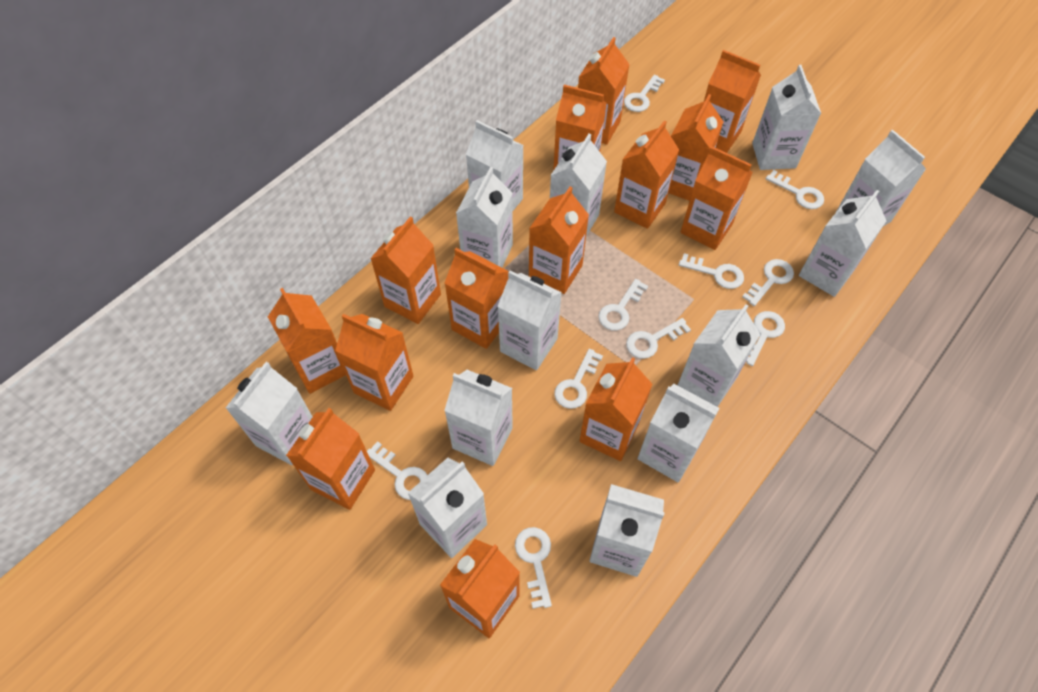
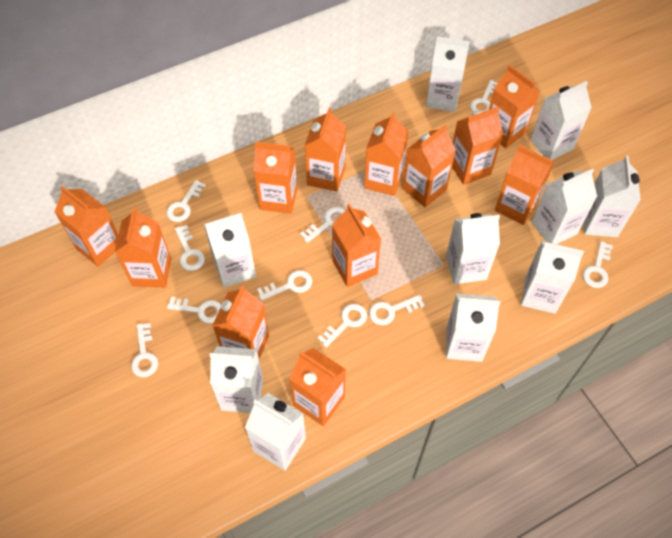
orange carton: [268,288,346,394] [286,408,375,510] [335,314,414,411] [370,217,441,324] [440,539,520,638] [445,248,509,349] [529,187,589,294] [553,85,607,171] [578,37,630,145] [579,357,652,461] [614,121,679,229] [668,94,723,201] [680,146,753,250] [704,50,761,153] = 14 -> [54,185,119,267] [115,207,171,288] [212,285,269,359] [254,142,297,214] [289,348,346,426] [305,108,346,192] [332,204,381,287] [364,112,409,196] [402,125,456,208] [452,106,503,185] [489,65,540,148] [495,145,554,225] = 12
white carton: [226,362,313,465] [408,458,487,558] [444,370,513,466] [456,167,513,267] [466,120,524,212] [497,271,562,370] [550,134,607,236] [589,484,665,577] [637,384,720,482] [678,304,760,407] [752,65,821,170] [799,190,886,297] [836,130,926,226] = 13 -> [204,213,256,288] [210,346,263,413] [245,393,306,471] [426,36,470,112] [446,213,500,284] [446,294,500,362] [521,241,584,314] [530,81,592,160] [532,169,597,244] [584,155,641,237] = 10

